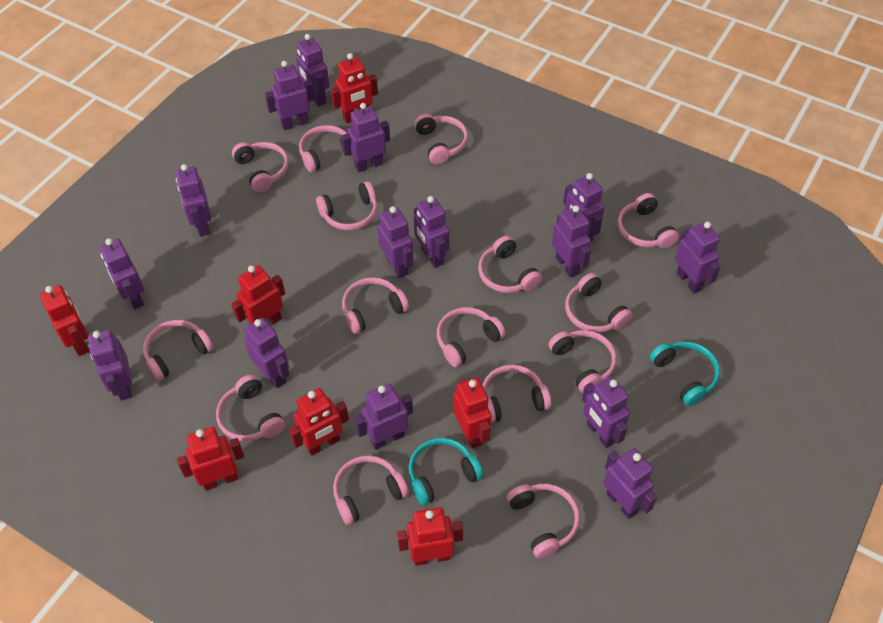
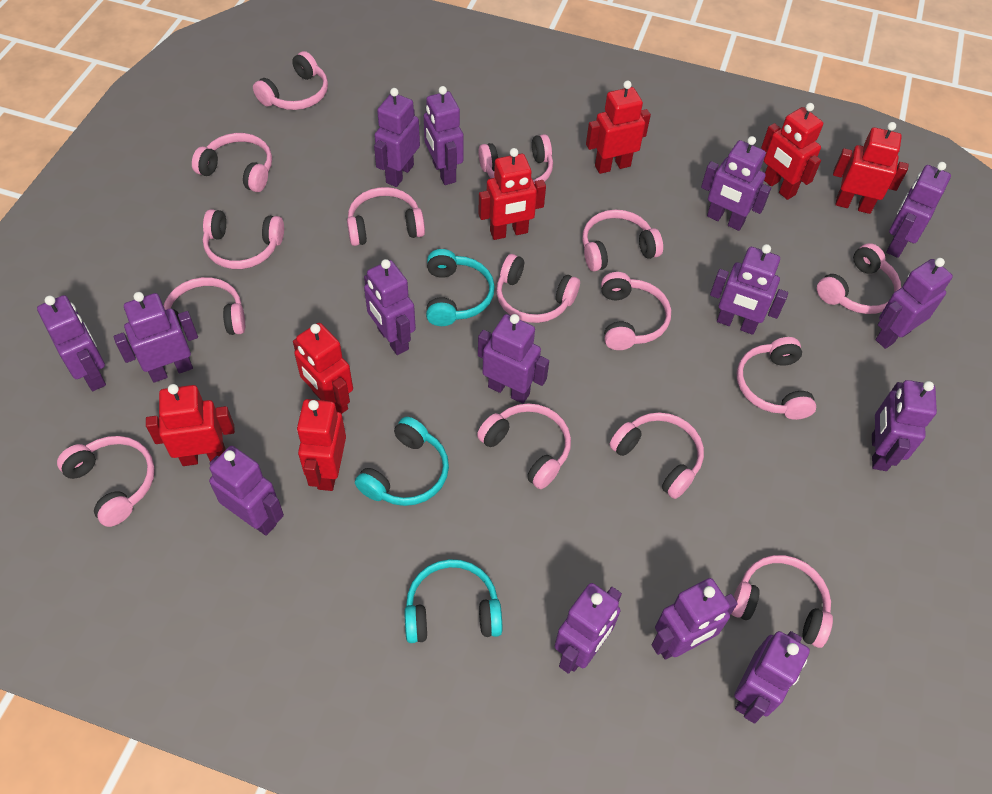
turquoise headphones: [408,438,483,505] [650,342,720,406] = 2 -> [355,417,449,506] [404,559,502,643] [426,249,495,326] = 3

